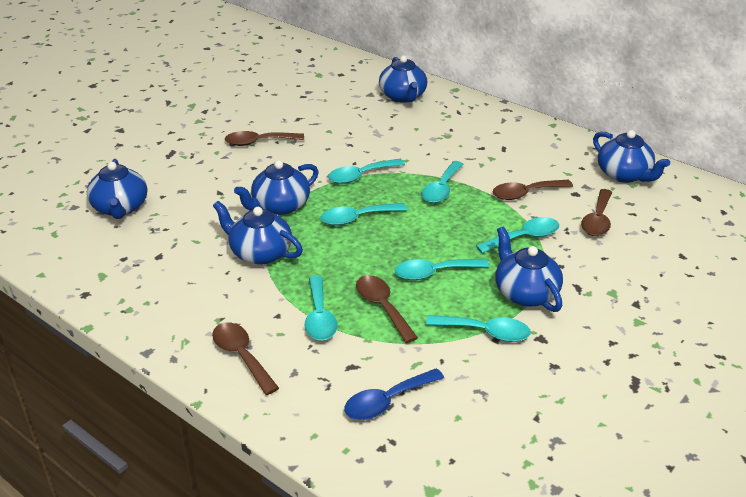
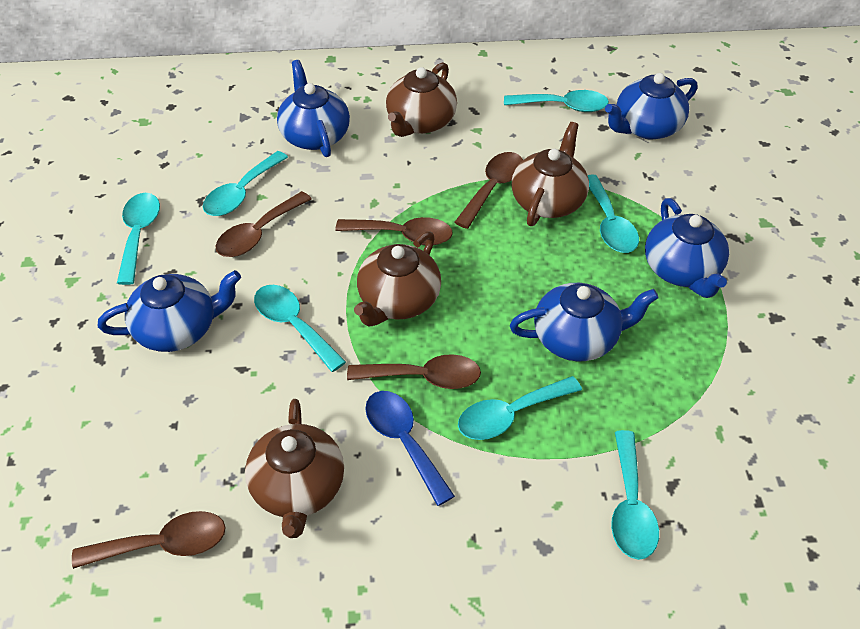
blue teapot: [87,159,148,219] [213,201,303,265] [234,160,319,215] [379,55,427,103] [495,227,563,312] [593,130,670,183] = 6 -> [98,270,241,352] [277,60,350,157] [510,283,659,361] [605,73,697,139] [645,198,729,298] = 5
brown teapot: none = 0 -> [245,399,344,538] [354,231,441,327] [386,62,457,137] [512,122,589,226] = 4

